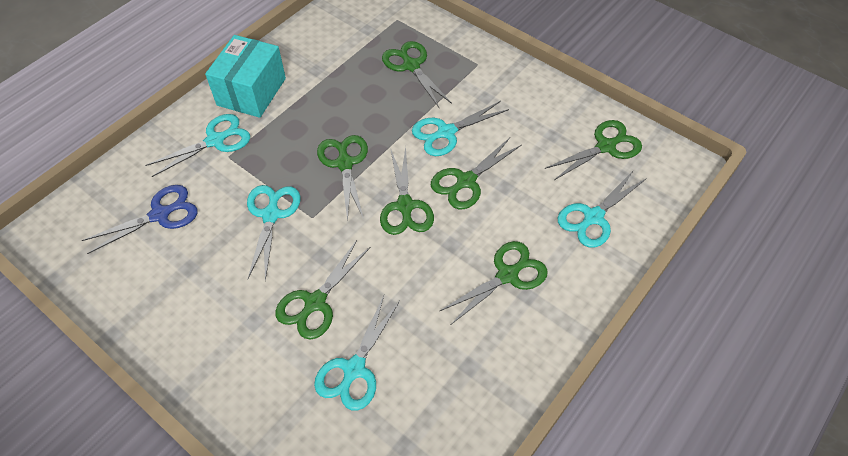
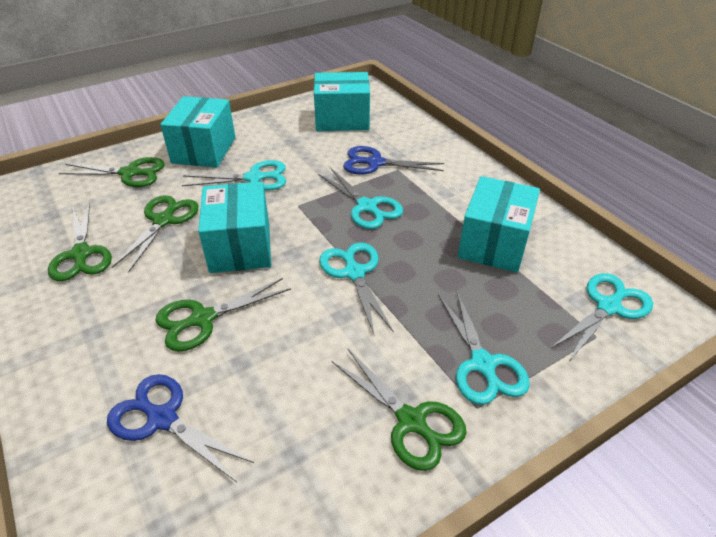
blue scissors: [81,185,197,254] = 1 -> [107,374,254,482] [343,146,444,175] = 2
green scissors: [275,240,370,340] [317,135,368,222] [380,147,434,235] [382,41,452,107] [431,138,521,209] [440,241,548,324] [545,120,642,180] = 7 -> [48,202,112,281] [59,157,165,187] [111,195,199,273] [155,278,291,351] [331,349,467,471] = 5
turquoise box: [205,35,286,118] = 1 -> [160,96,235,167] [198,181,271,273] [314,72,370,131] [458,176,540,272] = 4

